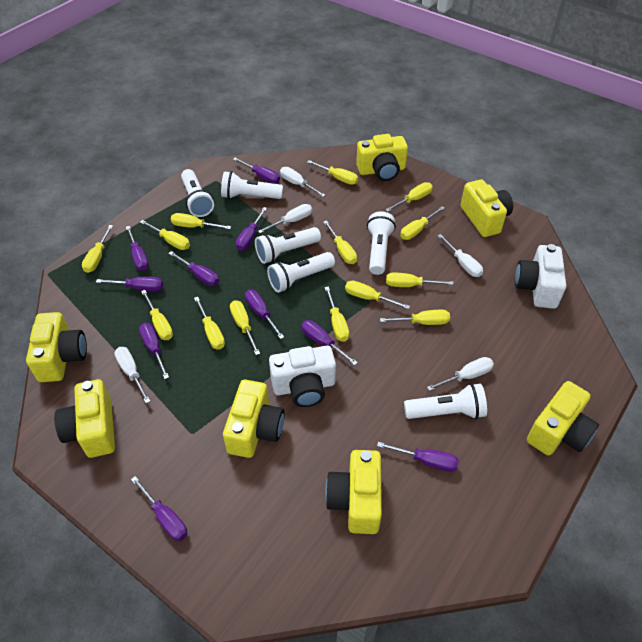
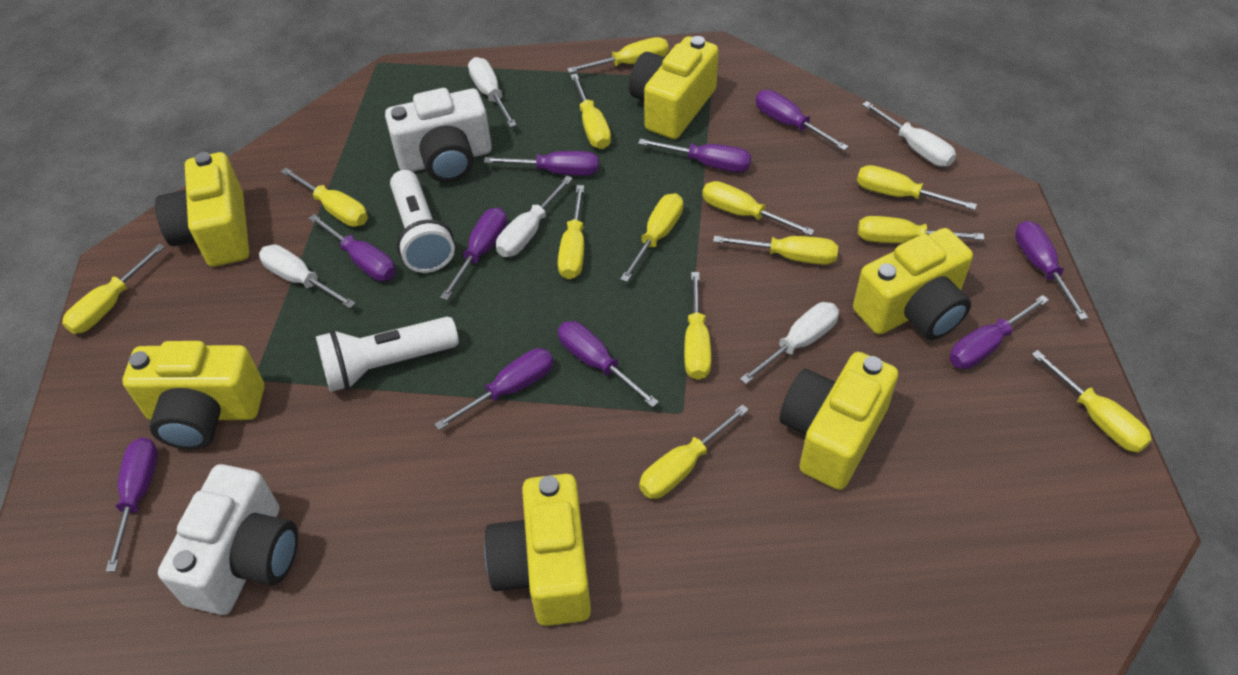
white flashlight: [181,169,214,217] [221,171,283,199] [255,227,321,264] [267,252,335,293] [367,212,396,275] [404,383,487,419] = 6 -> [316,317,459,392] [390,170,455,273] = 2
yellow camera: [26,312,87,382] [54,379,115,458] [223,380,284,458] [325,450,382,534] [356,134,408,181] [461,180,513,237] [527,381,599,456] = 7 -> [122,341,264,450] [155,152,249,267] [484,474,591,626] [629,36,719,139] [779,352,898,490] [853,228,973,340] = 6
yellow screwdriver: [82,225,113,273] [140,220,190,250] [141,290,173,340] [171,213,231,229] [194,297,225,350] [230,300,260,355] [307,160,358,185] [323,220,357,264] [324,286,349,342] [345,280,410,309] [380,310,450,325] [385,182,433,212] [386,273,453,287] [400,206,445,240] = 14 -> [62,244,165,334] [281,168,368,227] [558,185,584,279] [567,37,668,73] [570,74,611,149] [620,193,683,282] [639,404,749,499] [684,272,711,380] [702,181,815,236] [713,236,838,265] [857,165,977,210] [858,216,984,243] [1031,350,1152,452] = 13

